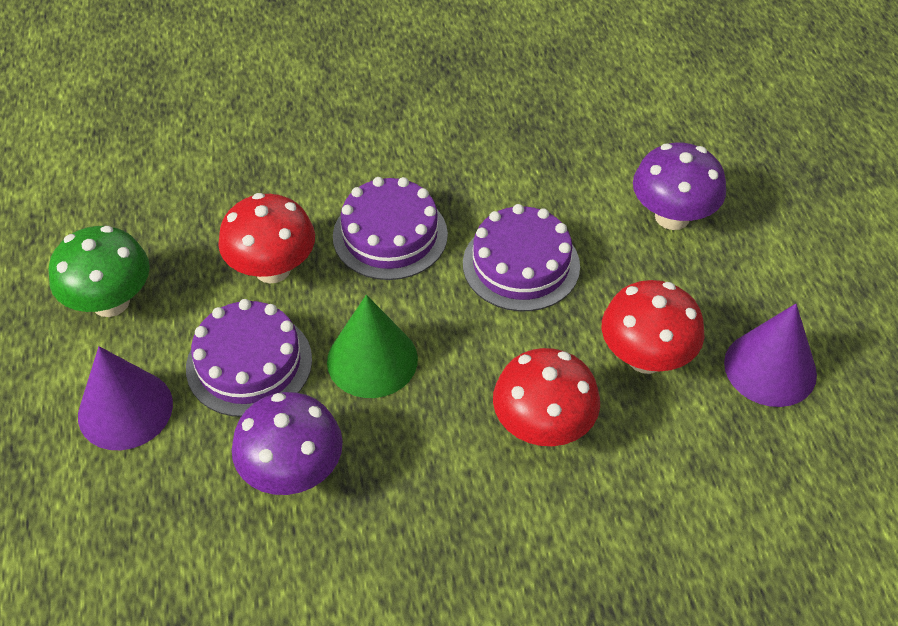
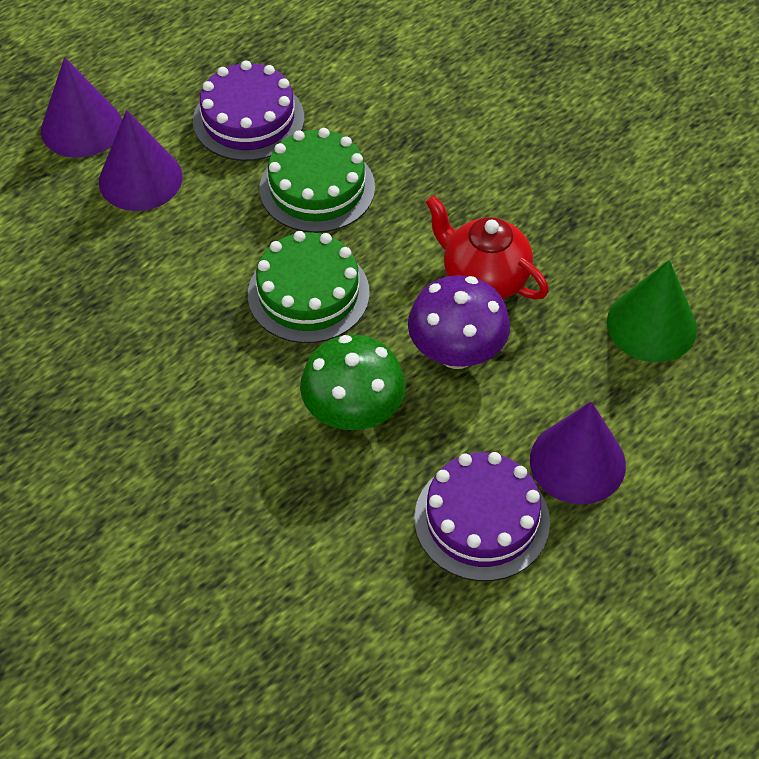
green cake: none = 0 -> [248,231,370,343] [259,128,375,233] = 2
purple cake: [186,299,312,417] [333,177,448,280] [463,204,580,311] = 3 -> [193,61,304,161] [414,452,550,581] = 2
purple cone: [78,346,173,450] [724,304,817,407] = 2 -> [41,57,122,158] [99,110,183,211] [530,401,626,505] = 3
purple mushroom: [232,392,343,495] [633,143,726,230] = 2 -> [408,275,510,369] = 1
red mushroom: [218,193,315,283] [493,348,600,446] [602,280,705,374] = 3 -> none = 0
red teapot: none = 0 -> [426,195,549,300] = 1

